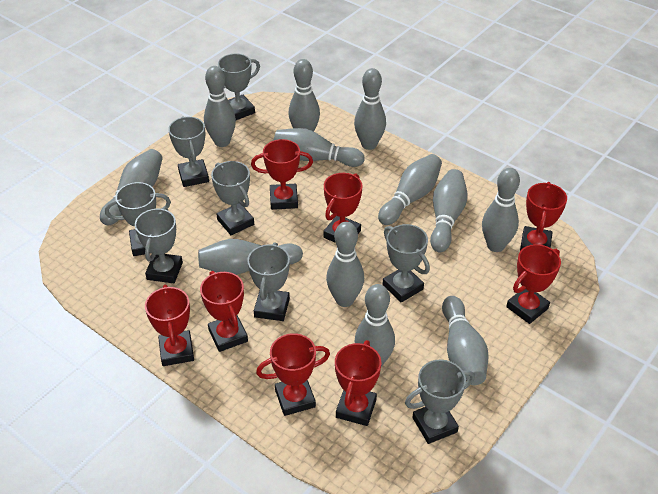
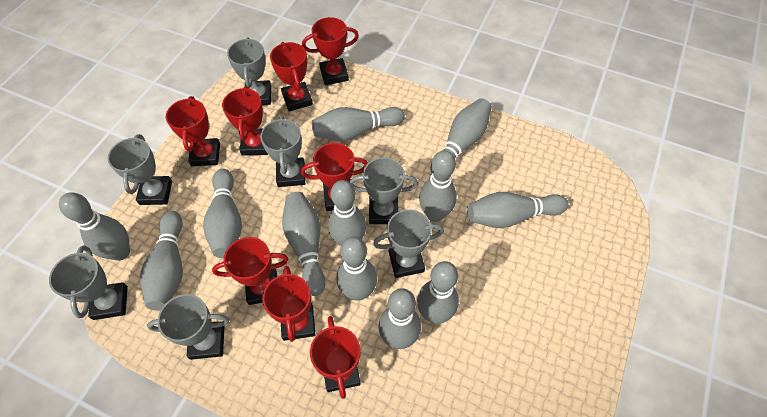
grey trophy: [105,182,171,256] [135,207,183,283] [168,116,209,187] [211,161,254,235] [218,54,260,120] [247,242,290,321] [383,224,430,303] [405,359,475,444] = 8 -> [49,245,128,320] [107,134,172,205] [147,294,229,360] [227,38,271,105] [260,116,305,187] [350,157,418,224] [373,209,444,278] = 7

